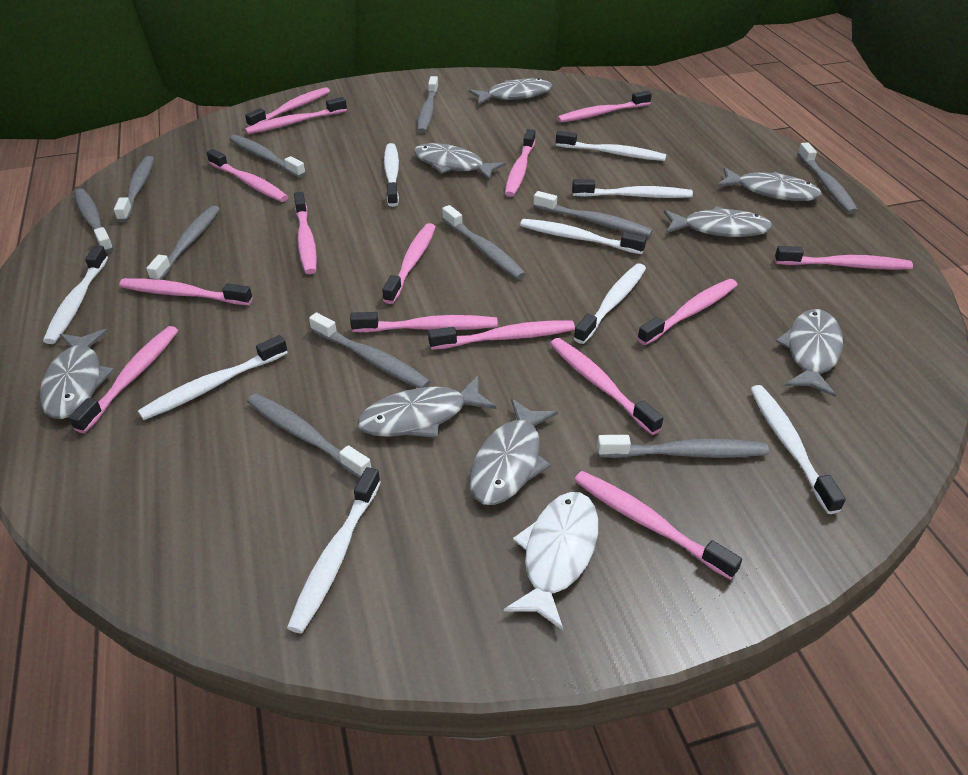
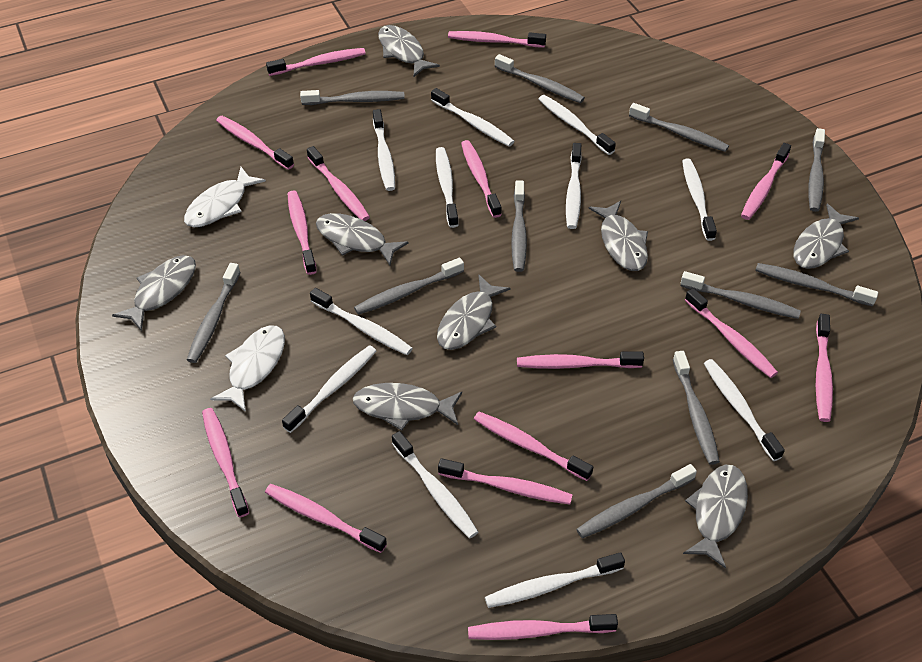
white fish: [504,492,598,630] = 1 -> [184,167,266,227] [210,325,285,412] = 2
white toothbrush: [43,246,108,344] [138,335,288,420] [287,467,381,633] [384,143,399,207] [520,219,647,254] [556,131,666,161] [572,179,693,198] [574,263,646,344] [750,385,846,514] = 9 -> [282,345,376,433] [310,288,413,355] [373,109,395,191] [392,431,478,539] [431,88,514,146] [436,147,458,228] [485,552,625,608] [539,95,616,155] [566,143,582,229] [682,158,717,241] [704,359,785,461] = 11

